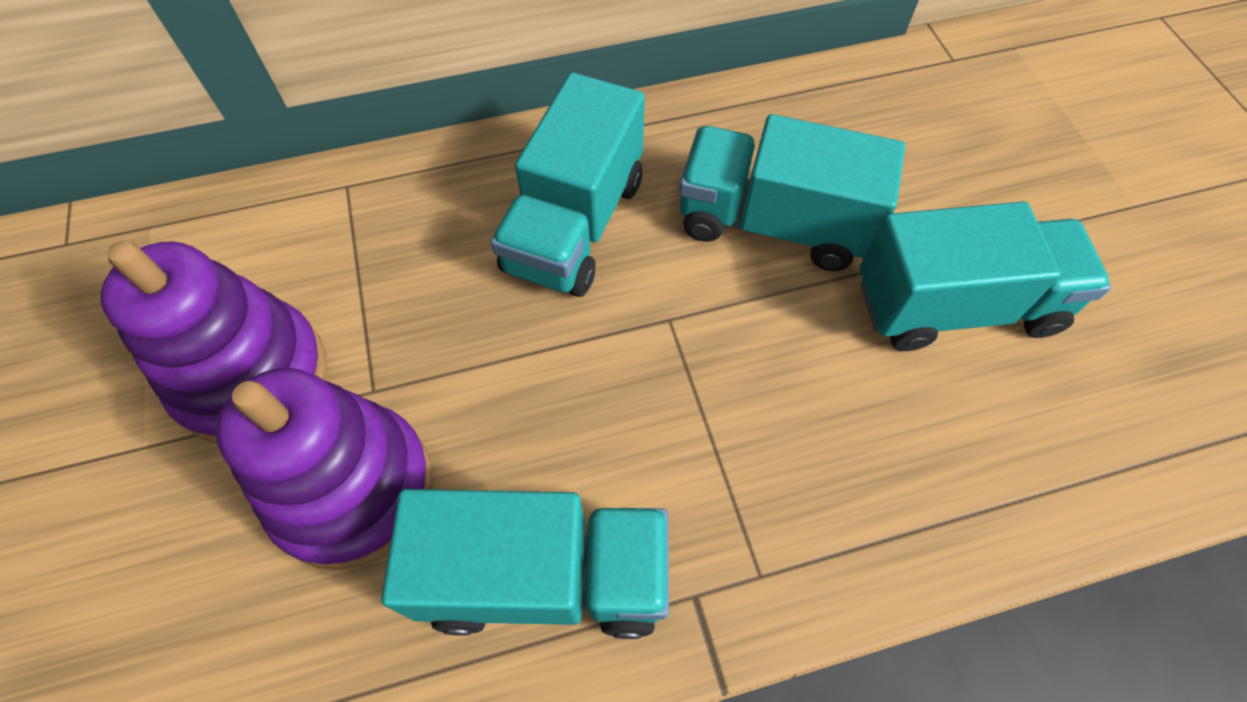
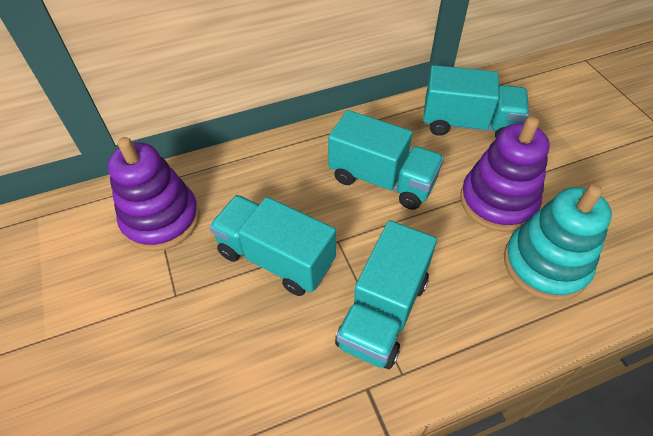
turquoise stacking toy: none = 0 -> [504,184,612,301] = 1

